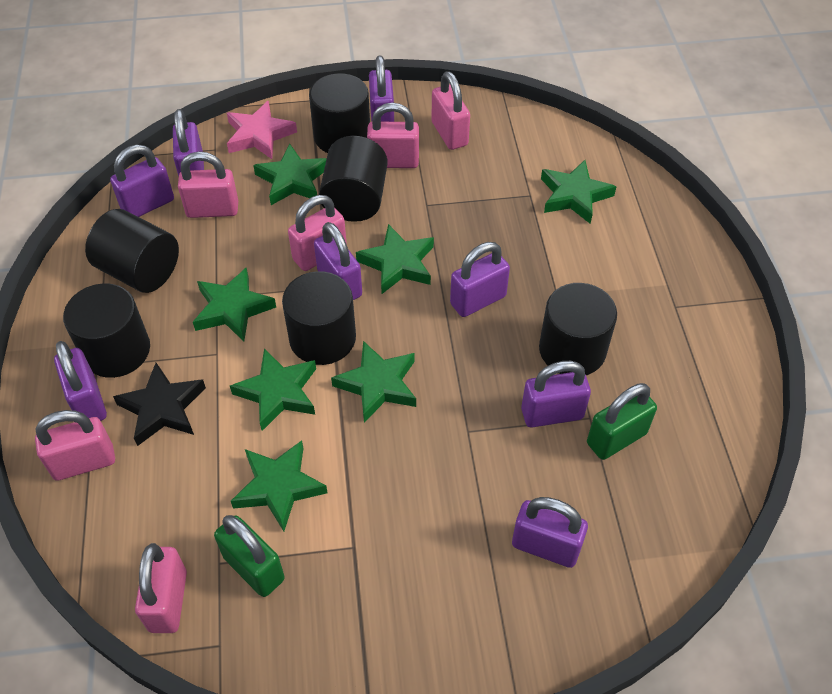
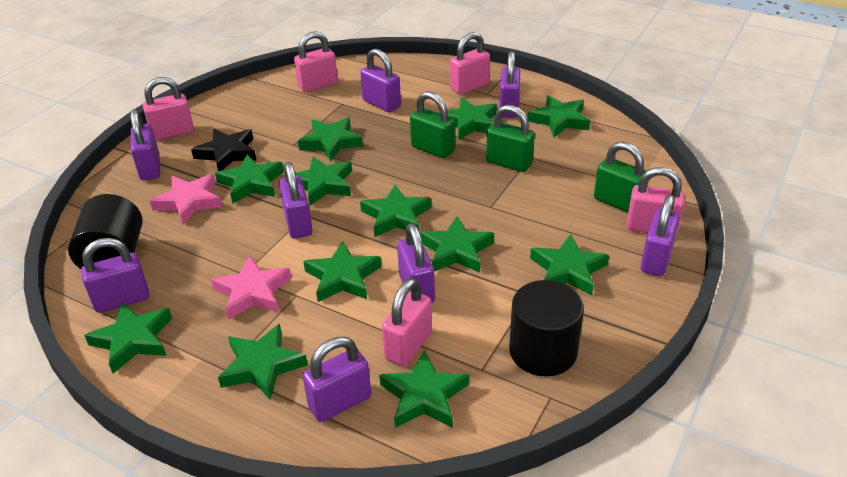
black cylinder: [63,284,150,378] [85,209,179,293] [282,271,356,365] [309,73,370,153] [319,136,388,222] [539,283,617,375] = 6 -> [68,194,143,269] [509,280,584,377] = 2
green padlock: [214,515,285,597] [587,383,657,460] = 2 -> [410,91,455,158] [486,105,535,172] [594,142,648,212] = 3
green star: [193,267,276,342] [230,349,316,431] [231,440,327,531] [253,143,327,205] [331,341,416,423] [356,224,434,294] [541,160,617,224] = 7 -> [84,303,172,374] [215,155,284,204] [218,324,308,400] [295,156,352,206] [298,117,363,161] [303,241,381,302] [360,185,431,237] [379,350,469,428] [420,216,494,273] [439,98,497,140] [528,95,590,137] [530,234,609,295] = 12
pink padlock: [35,410,115,481] [135,543,187,633] [178,152,238,218] [288,195,347,271] [367,103,419,168] [431,71,470,150] = 6 -> [143,77,194,140] [294,31,338,92] [382,278,432,367] [450,32,490,95] [626,167,685,235] = 5
pink star: [227,100,297,159] = 1 -> [150,174,222,225] [211,256,291,320] = 2

